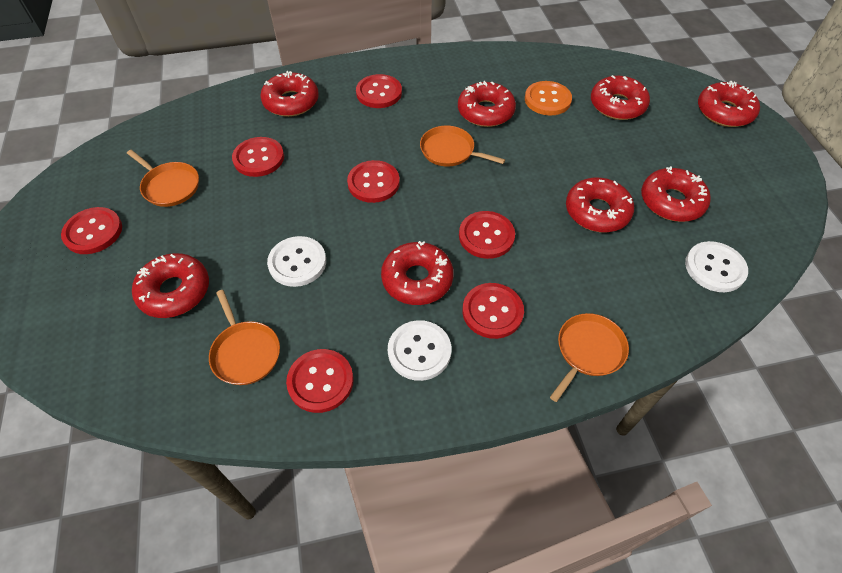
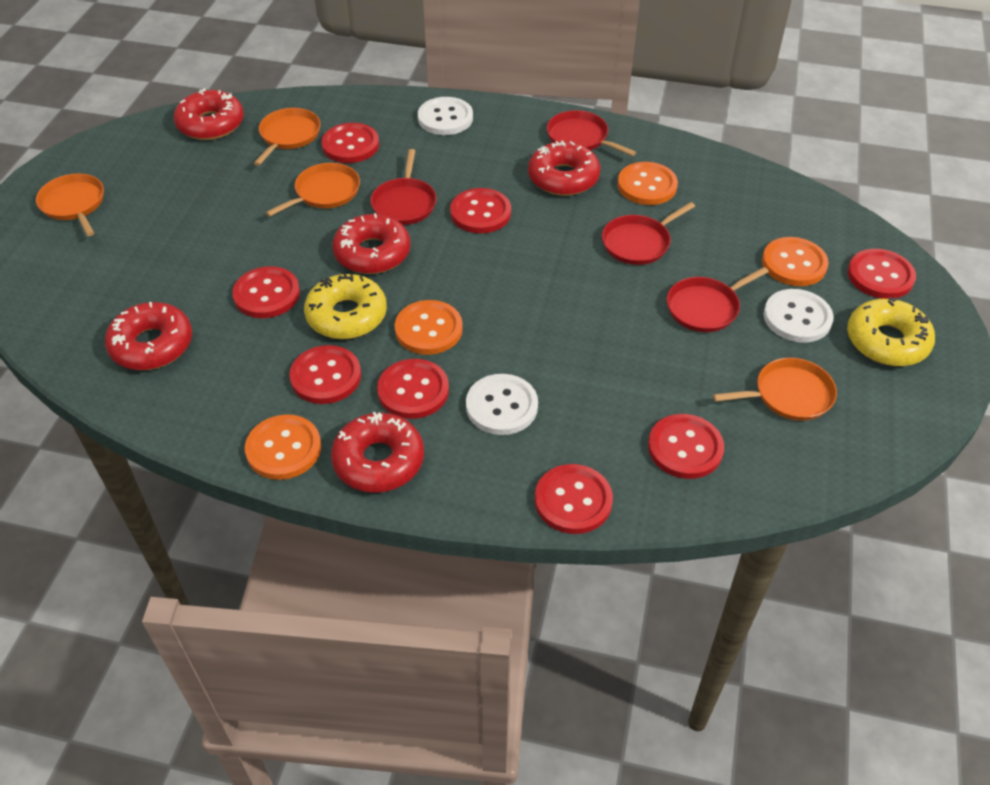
orange button: [525,81,572,115] = 1 -> [245,415,321,480] [394,300,463,355] [618,162,678,205] [762,237,829,286] = 4
red button: [61,207,122,254] [232,137,284,177] [286,349,354,413] [347,160,400,203] [356,74,402,108] [459,211,515,259] [462,283,524,339] = 7 -> [232,266,300,318] [289,345,361,404] [321,123,379,163] [377,359,449,419] [450,188,511,233] [535,464,613,534] [648,414,724,479] [848,249,916,299] = 8
red donut: [132,253,209,318] [260,71,319,117] [381,241,454,305] [458,81,516,127] [566,178,634,232] [591,75,650,120] [641,166,711,222] [698,81,760,127] = 8 -> [105,302,192,370] [174,88,244,140] [331,412,424,493] [333,213,410,274] [528,140,601,196] = 5
red pan: none = 0 -> [370,149,437,225] [547,110,636,156] [602,202,695,265] [667,267,769,332] = 4
yellow donut: none = 0 -> [304,274,387,339] [847,297,935,366] = 2

